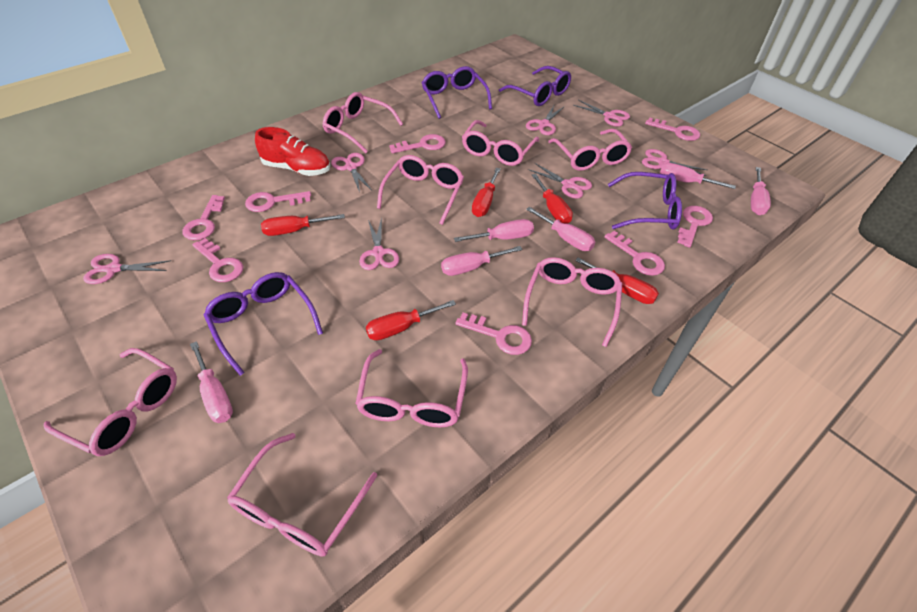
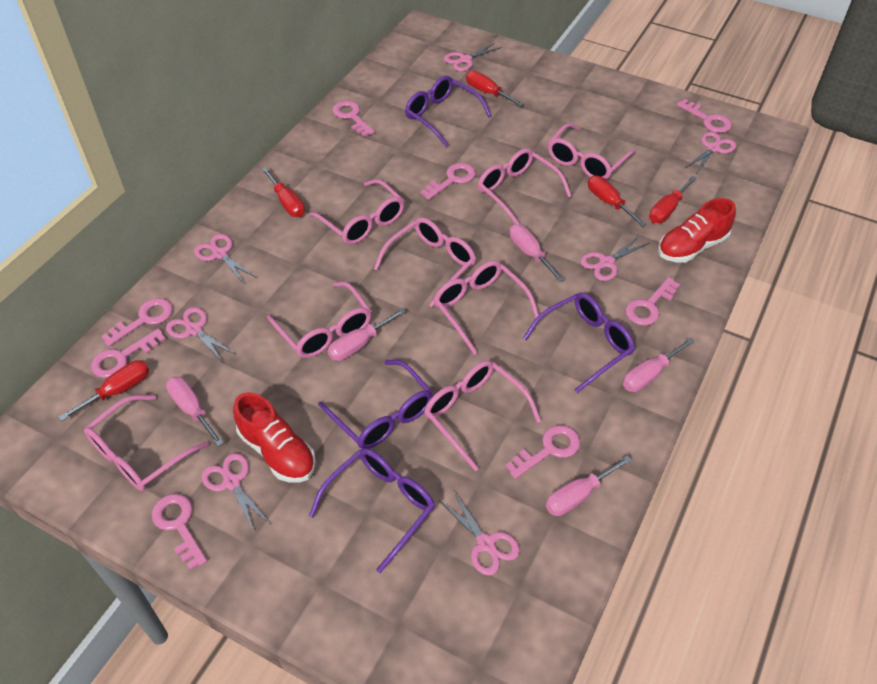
pink screwdriver: [190,341,233,423] [441,246,523,276] [454,219,534,242] [526,207,595,251] [660,163,736,189] [751,167,771,215] = 6 -> [166,376,224,446] [328,308,406,361] [510,224,565,282] [546,455,632,516] [623,338,694,392] = 5
red shoe: [255,127,330,176] = 1 -> [233,392,316,483] [658,198,736,263] = 2

